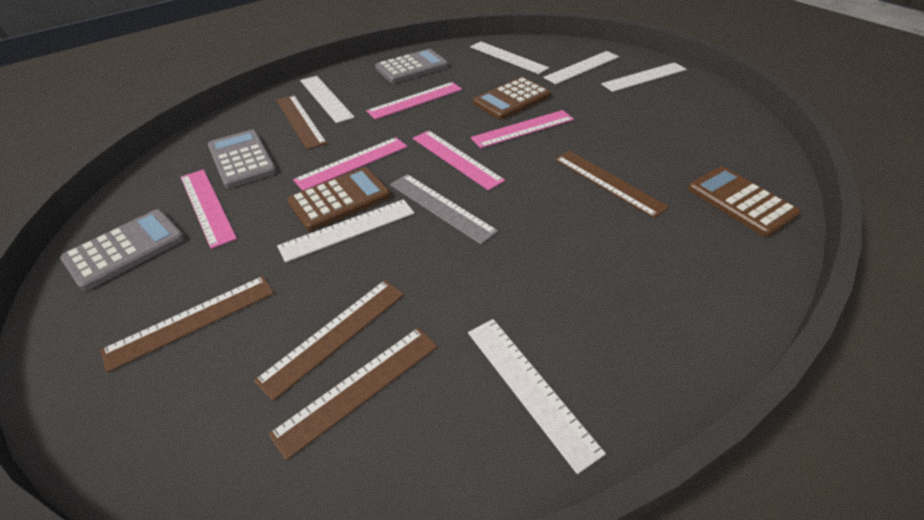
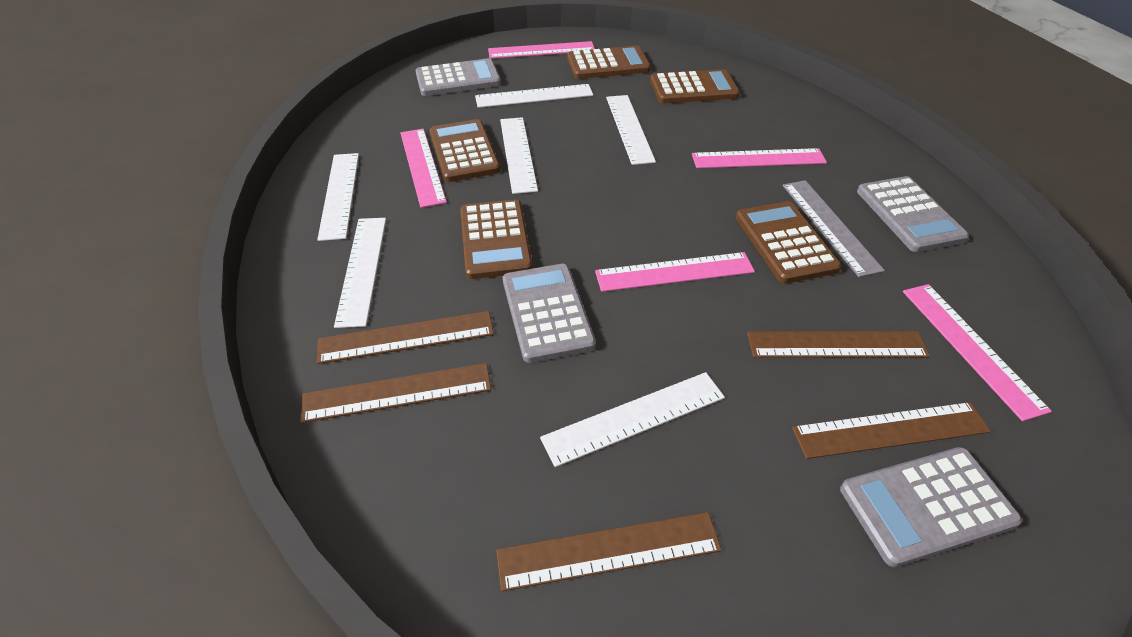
brown calculator: [287,167,391,231] [473,77,551,120] [688,166,801,237] = 3 -> [430,119,500,182] [460,199,533,279] [567,46,651,79] [650,69,740,103] [736,201,841,284] = 5
grey calculator: [60,209,185,291] [208,130,277,188] [375,49,448,83] = 3 -> [415,58,501,96] [503,264,596,363] [840,447,1022,567] [857,176,969,252] = 4

